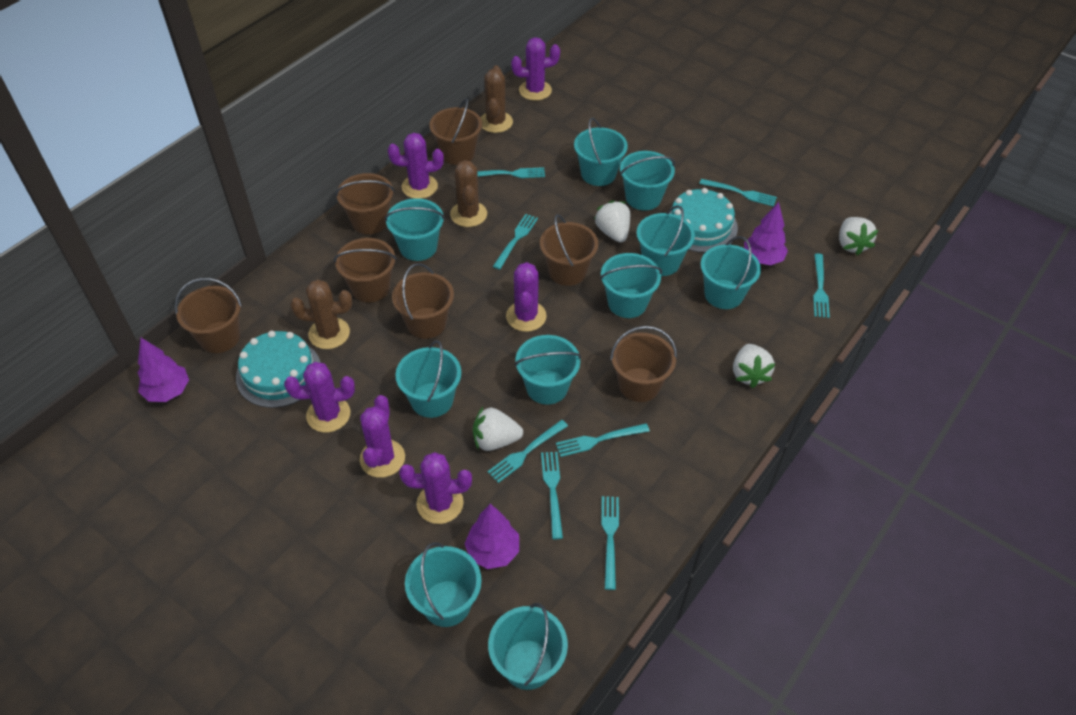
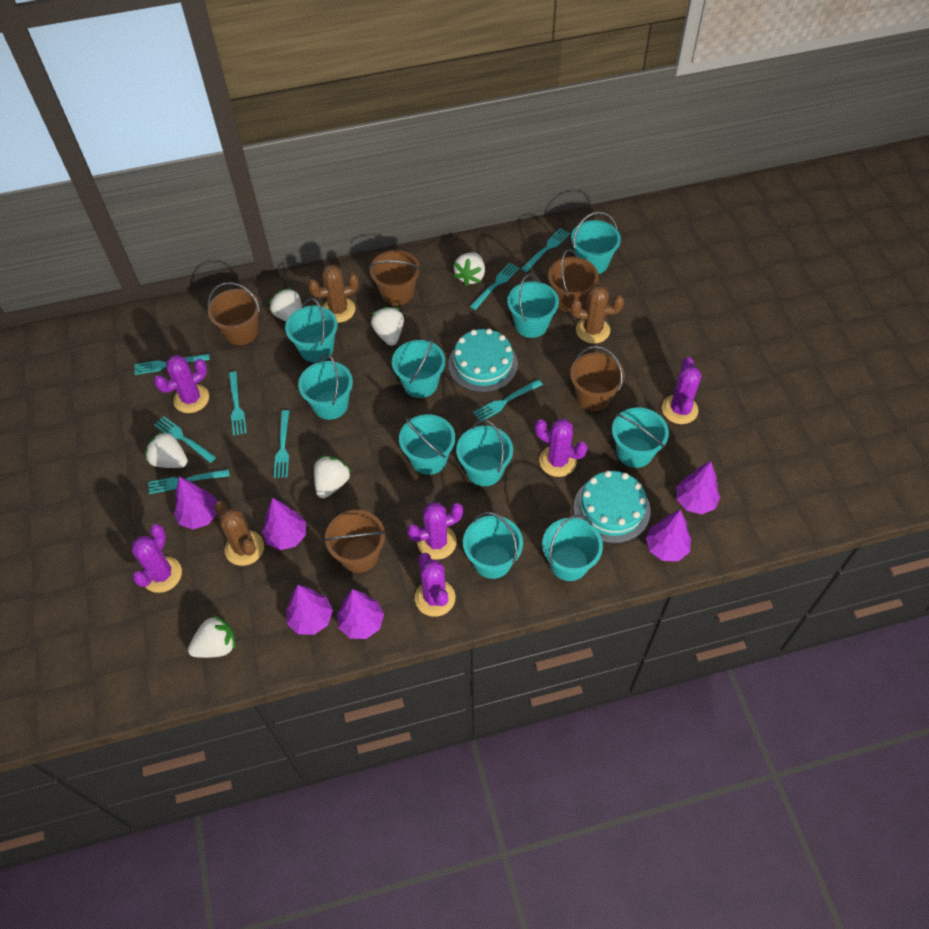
brown bucket: [175,278,242,353] [334,238,397,302] [336,173,394,234] [392,263,454,339] [429,98,482,165] [540,214,598,286] [610,326,677,402] = 7 -> [208,282,260,345] [324,510,386,573] [369,250,421,306] [548,249,599,313] [570,346,625,411] = 5
purple tree: [138,337,189,402] [465,504,519,569] [744,202,788,265] = 3 -> [174,477,217,530] [262,498,306,550] [286,585,333,635] [337,589,384,639] [646,509,691,561] [676,461,720,514] = 6
white strawberry: [473,407,523,451] [594,200,630,242] [733,344,775,388] [839,217,878,255] = 4 -> [145,430,188,468] [188,615,235,658] [269,287,302,321] [314,456,351,498] [371,307,404,346] [454,252,485,286] = 6

